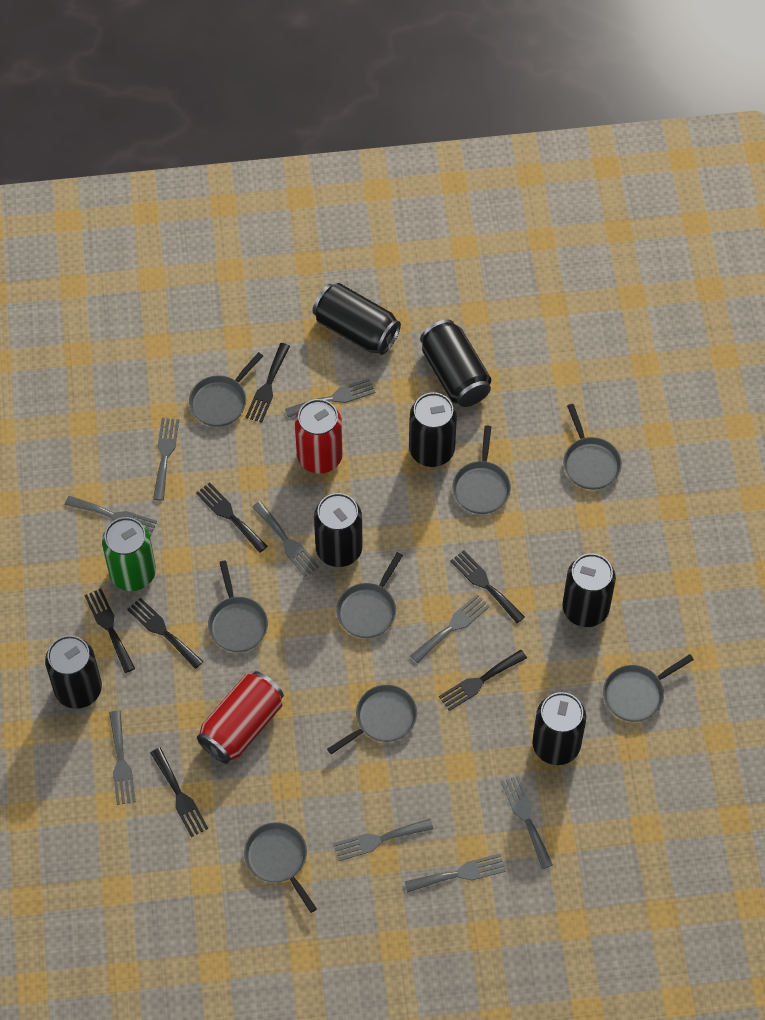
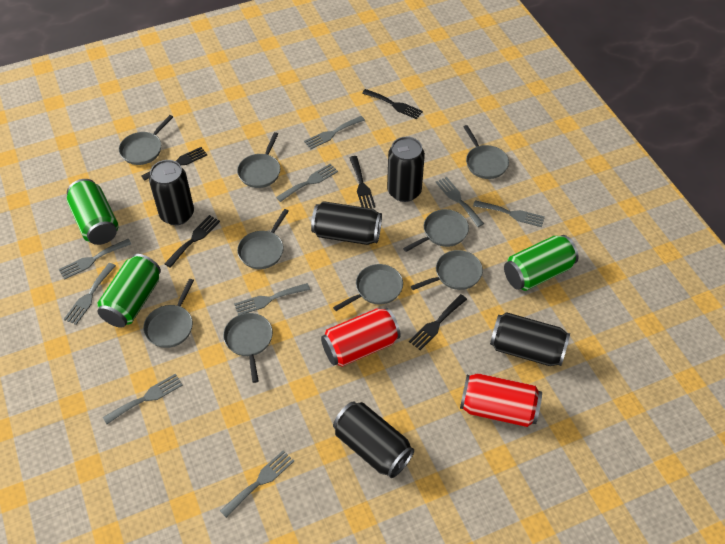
black can: [45,635,102,709] [313,283,401,355] [314,493,363,567] [409,392,457,467] [420,319,491,407] [532,692,586,765] [562,553,616,627] = 7 -> [149,160,194,225] [311,201,382,245] [333,401,414,478] [387,137,425,202] [490,312,570,366] = 5
black fork: [84,588,135,673] [127,598,203,669] [150,748,208,837] [196,482,268,553] [246,343,290,423] [439,650,527,711] [450,550,525,623] = 7 -> [141,147,207,181] [164,215,220,268] [349,156,376,208] [362,89,423,119] [409,294,467,350] = 5
green can: [102,517,156,591] = 1 -> [67,179,118,245] [97,254,161,328] [504,235,579,291] = 3
grey pan: [189,352,263,427] [208,560,268,652] [244,822,317,913] [327,685,417,754] [336,552,403,638] [452,426,511,514] [563,404,622,490] [603,654,694,722] = 8 -> [119,115,173,165] [143,279,194,348] [223,313,273,383] [237,132,280,188] [237,209,289,269] [333,264,403,311] [403,209,469,252] [411,250,483,290] [464,125,509,179] = 9

